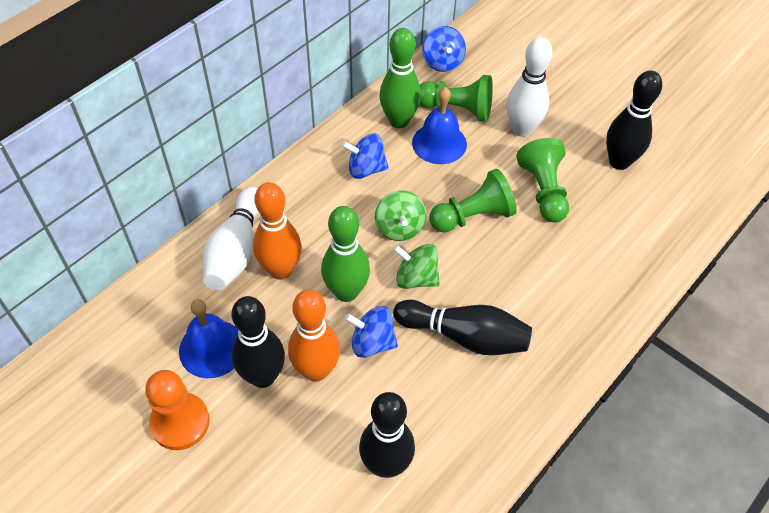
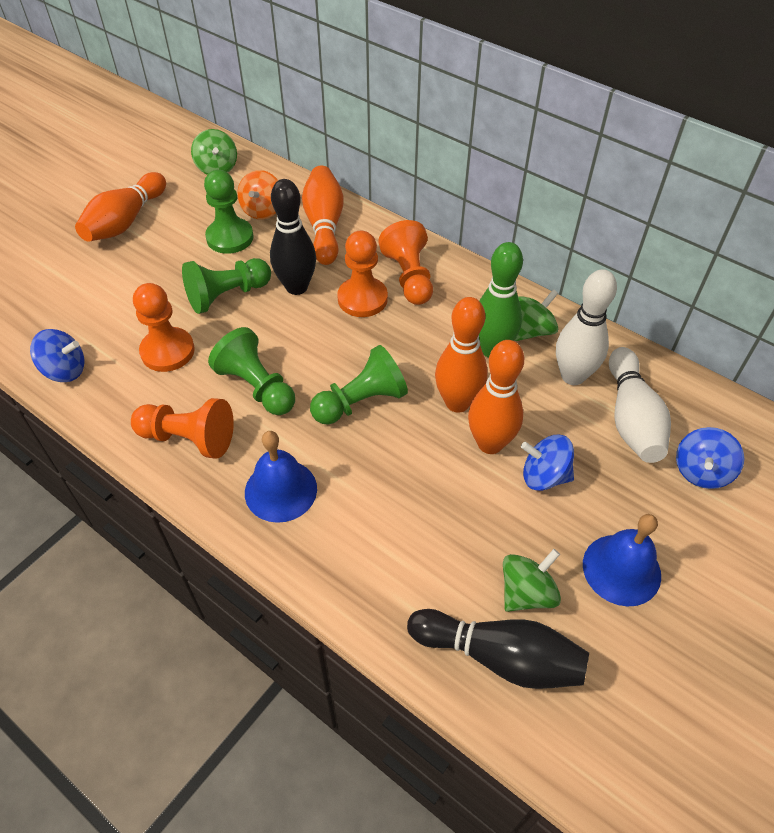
black bowling pin: [232,296,285,388] [359,392,415,478] [393,300,532,355] [606,71,662,170] = 4 -> [270,179,316,295] [407,609,589,689] = 2
green bowling pin: [321,206,370,302] [379,28,421,128] = 2 -> [479,242,523,358] = 1
green pawn: [420,75,493,122] [429,169,517,232] [516,138,569,222] = 3 -> [182,258,271,314] [204,170,254,254] [208,327,295,415] [310,345,408,425] = 4
green spinning top: [375,191,426,241] [393,244,440,289] = 2 -> [191,129,237,175] [503,549,561,612] [515,289,558,341] = 3
orange bowling pin: [253,182,301,279] [288,290,340,382] = 2 -> [75,172,166,242] [302,166,344,265] [435,297,488,412] [468,340,524,454] = 4
orange pawn: [145,370,210,450] = 1 -> [131,398,234,459] [133,283,195,372] [337,231,388,317] [378,220,433,305] = 4
orange spinning top: none = 0 -> [237,170,278,219] = 1

